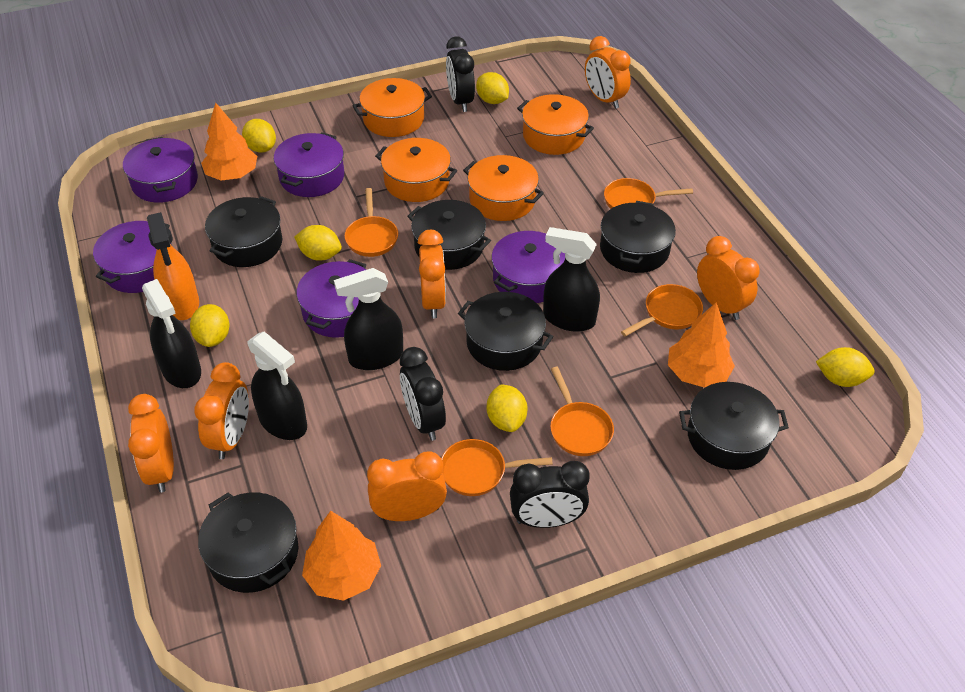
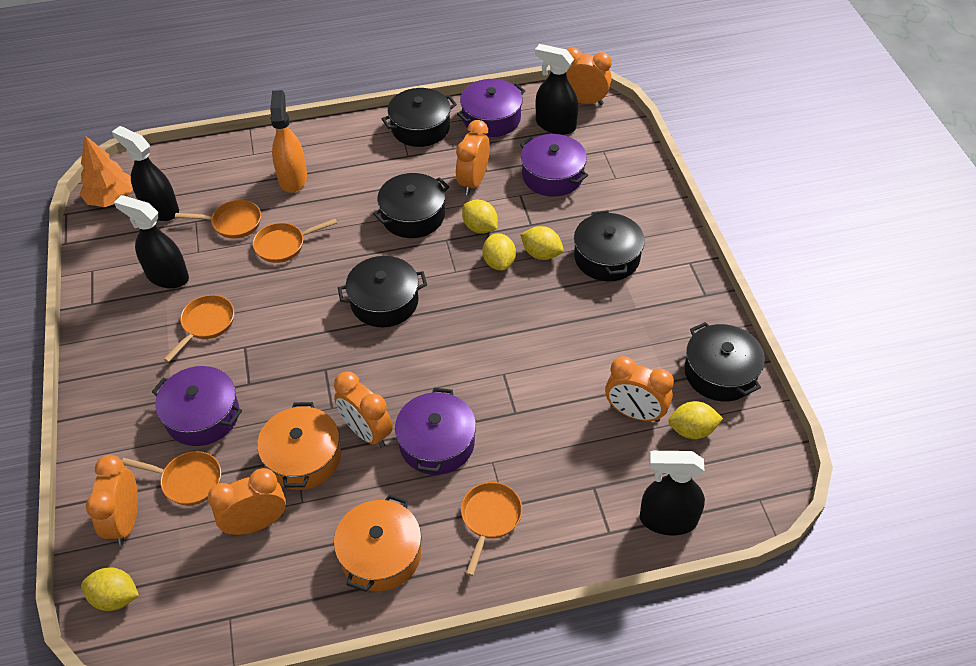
black clock: [400,347,446,441] [446,36,475,112] [510,461,590,528] = 3 -> none = 0
black pot: [198,492,298,593] [205,196,282,267] [407,200,491,270] [458,292,553,371] [600,201,676,273] [679,382,789,470] = 6 -> [338,256,427,327] [373,173,449,238] [382,88,457,147] [574,210,645,281] [684,322,765,401] = 5
orange pot: [352,78,432,137] [375,138,457,202] [463,155,544,221] [517,94,594,155] = 4 -> [257,402,341,490] [334,494,422,592] = 2
orange tree: [201,103,257,181] [302,511,381,601] [668,302,735,388] = 3 -> [80,136,133,207] = 1
purple pot: [93,221,172,293] [123,137,198,203] [274,132,344,197] [297,259,366,338] [491,231,565,303] = 5 -> [152,366,242,446] [395,388,476,475] [457,79,525,137] [520,134,588,197] = 4
yellow lemon: [190,304,230,347] [242,119,276,153] [294,225,342,261] [476,72,509,104] [487,384,527,432] [816,347,875,387] = 6 -> [81,567,139,611] [462,200,498,234] [483,233,516,270] [520,226,564,260] [668,401,723,439] = 5

